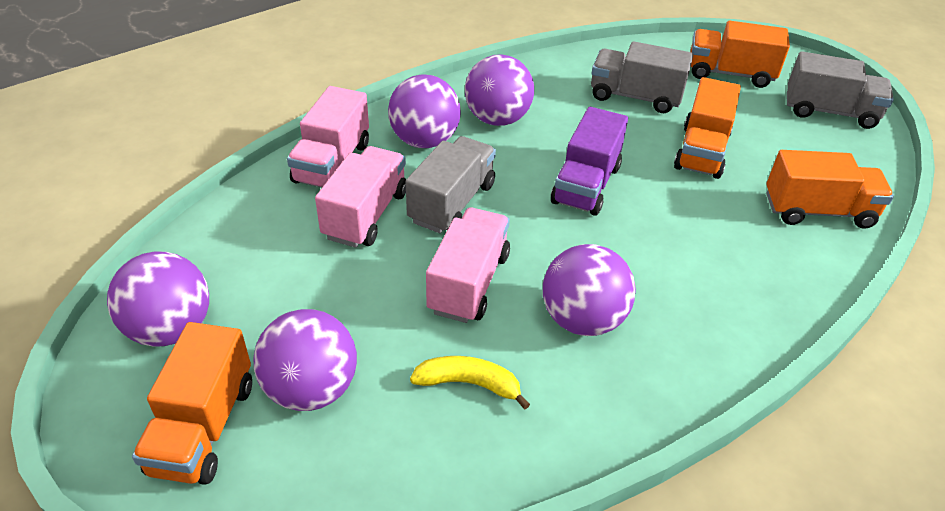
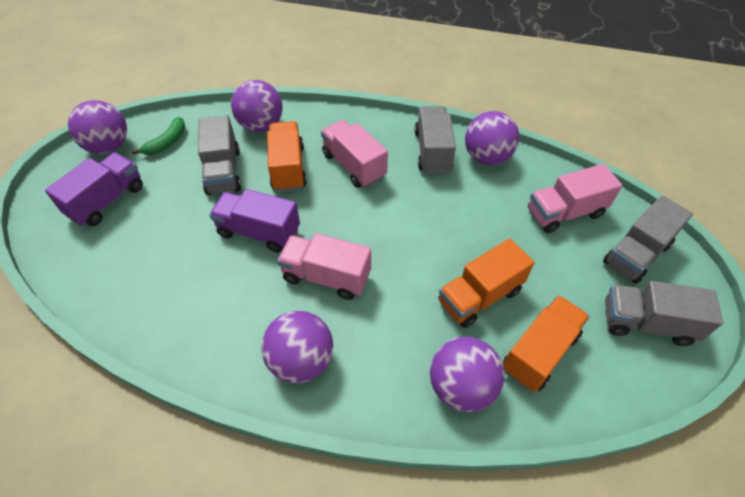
green banana: none = 0 -> [132,117,185,155] = 1
grey truck: [406,136,496,233] [591,41,693,113] [787,51,894,129] = 3 -> [198,115,241,195] [414,106,456,173] [603,195,693,284] [605,281,723,346] = 4
orange truck: [132,322,252,485] [674,77,741,179] [690,20,790,88] [766,150,894,229] = 4 -> [267,121,307,192] [438,239,535,328] [503,295,590,392] = 3
purple truck: [551,107,628,216] = 1 -> [45,152,143,226] [209,189,300,253] = 2
yellow banana: [410,356,530,409] = 1 -> none = 0

